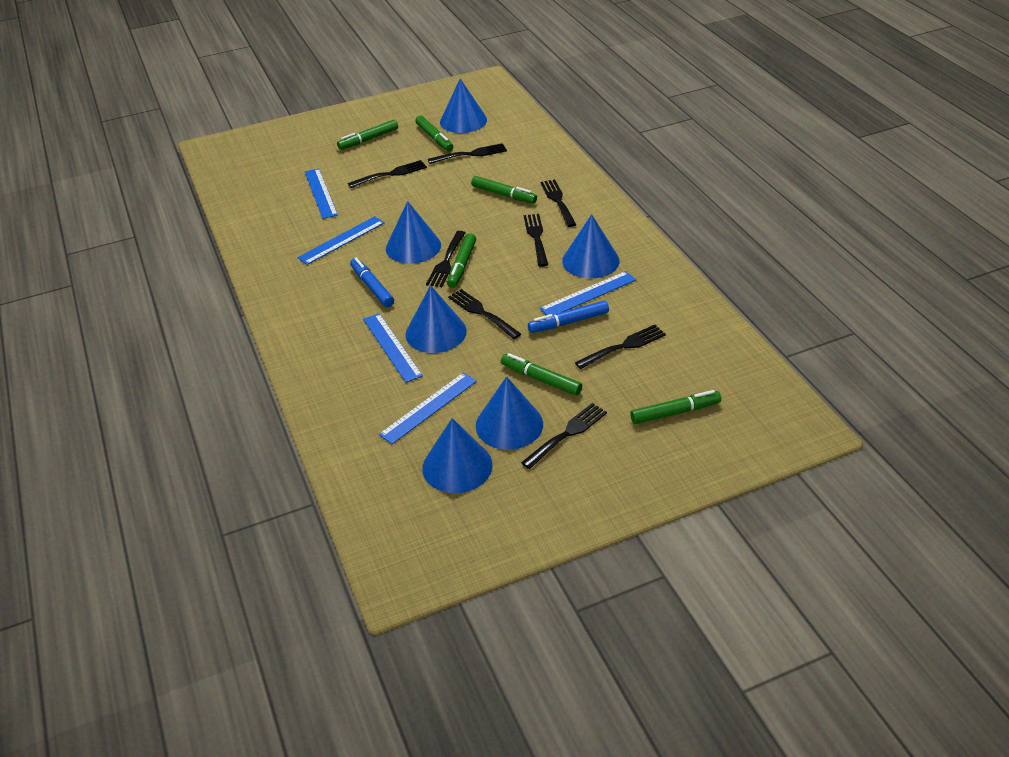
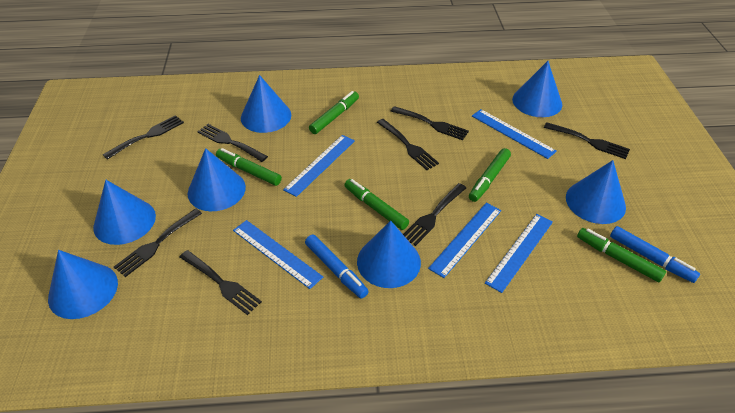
blue cone: [386,201,441,264] [405,285,467,353] [422,418,492,493] [440,78,487,133] [476,376,543,450] [562,214,619,278] = 6 -> [48,250,118,319] [93,180,156,245] [188,148,246,211] [241,75,291,133] [357,220,421,288] [512,61,562,117] [566,160,626,224] = 7
green marker: [337,119,398,150] [415,116,453,152] [447,233,476,288] [471,176,537,204] [501,353,582,396] [630,390,721,424] = 6 -> [216,148,282,186] [309,91,359,134] [345,179,409,230] [469,148,511,202] [577,228,666,282] = 5

